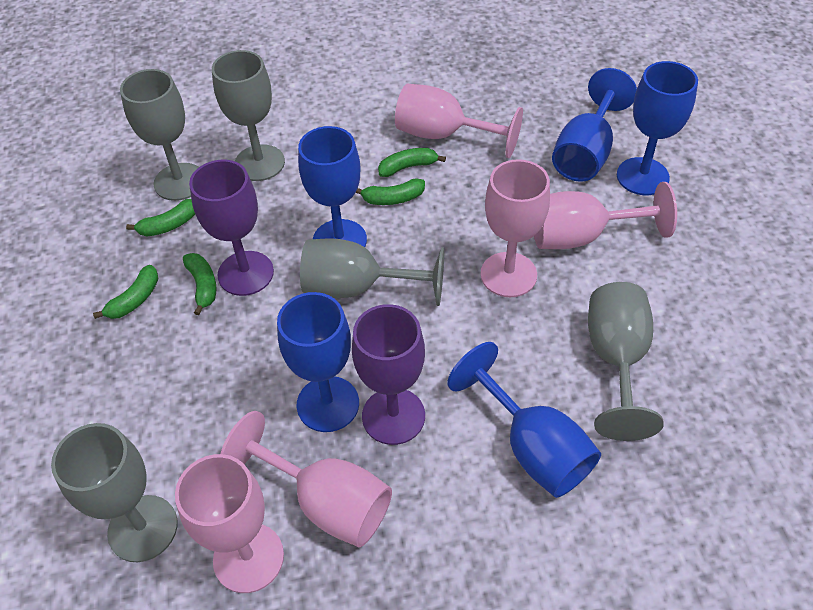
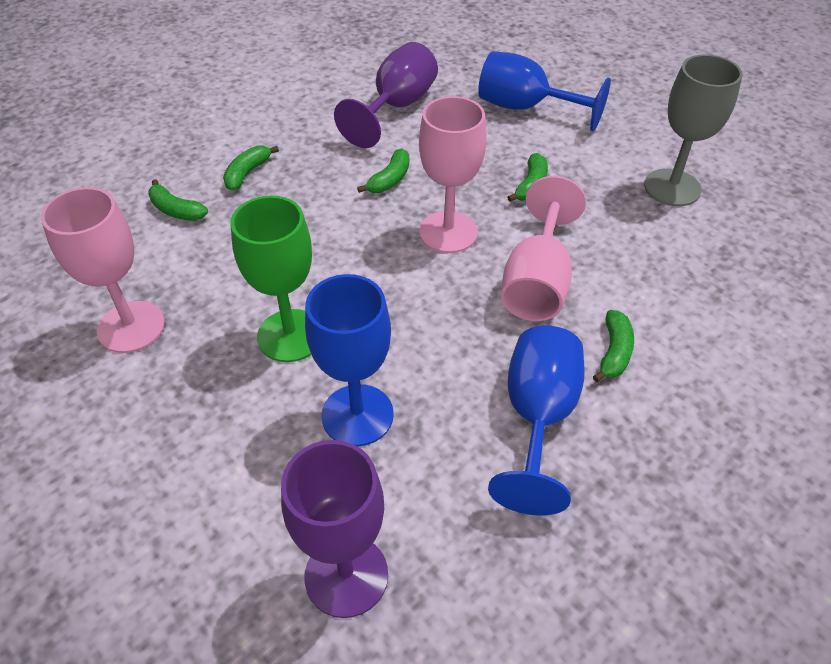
blue goblet: [277,292,359,432] [298,126,367,247] [447,342,601,498] [552,68,637,182] [617,61,698,195] = 5 -> [305,274,394,447] [478,51,611,131] [488,325,585,515] = 3
green goblet: none = 0 -> [231,195,312,362] = 1
grey goblet: [51,423,177,562] [120,69,199,201] [212,50,285,181] [300,238,444,306] [588,282,664,441] = 5 -> [644,54,743,206] = 1
pink goblet: [175,454,284,593] [220,411,392,547] [395,83,523,158] [480,159,550,297] [534,182,677,249] = 5 -> [41,187,165,353] [419,96,487,253] [501,176,586,321] = 3

